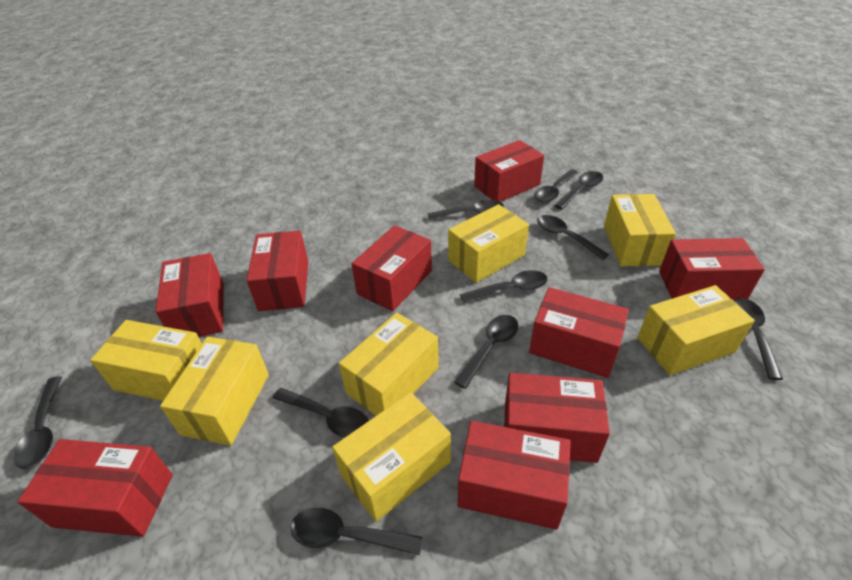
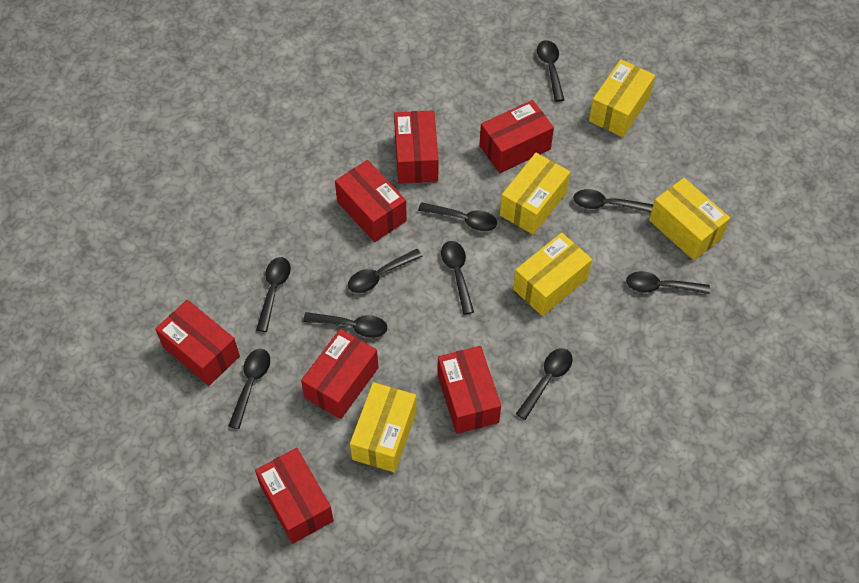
red box: [17,439,173,537] [155,253,224,337] [246,231,308,311] [351,225,432,311] [458,421,571,530] [474,140,544,202] [504,372,610,463] [529,287,629,378] [659,238,765,300] = 9 -> [155,300,240,386] [255,448,334,544] [301,329,379,419] [335,160,407,242] [394,110,439,184] [437,346,501,434] [480,100,554,173] = 7
yellow box: [90,320,202,401] [160,337,269,446] [332,392,451,522] [339,313,439,416] [448,204,529,283] [604,194,676,267] [637,285,755,375] = 7 -> [350,382,417,473] [500,153,570,235] [513,233,592,316] [589,59,655,137] [649,178,730,260] = 5

